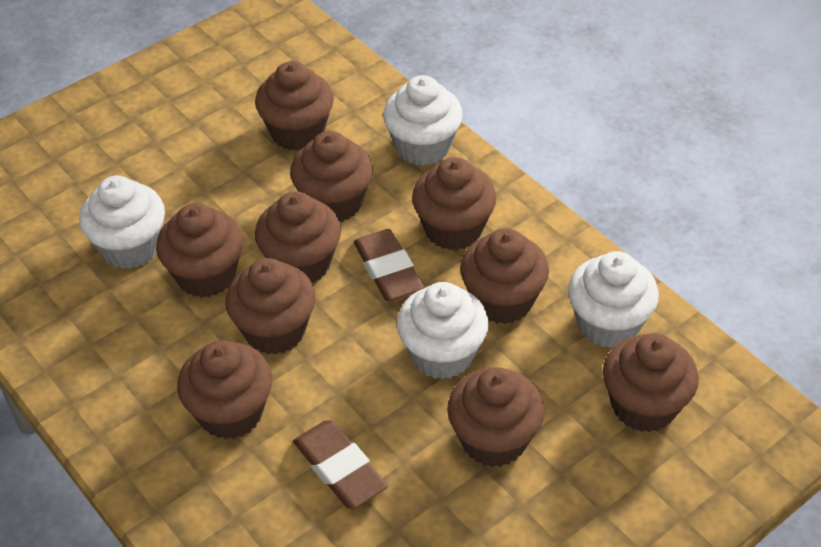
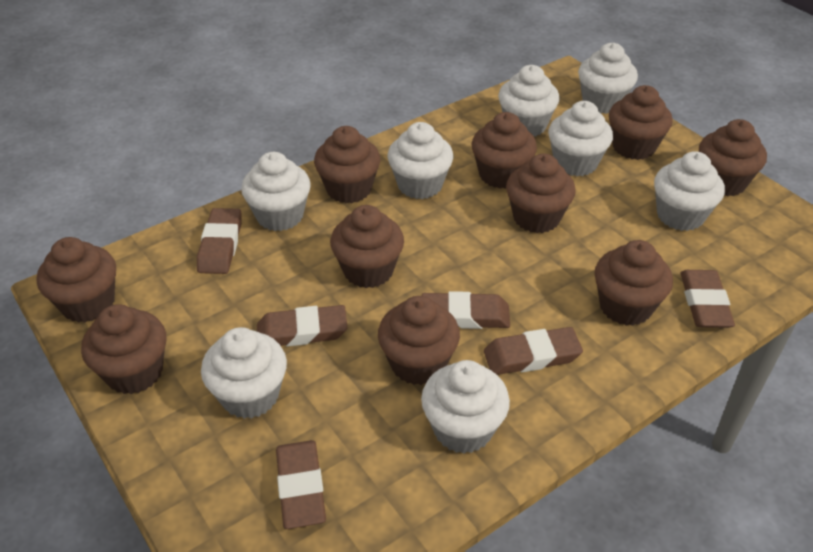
brown eraser: [293,420,388,509] [354,229,424,301] = 2 -> [197,208,242,274] [257,305,348,347] [276,440,326,529] [422,291,510,329] [484,327,583,375] [680,270,735,328] = 6
white cupcake: [79,176,165,269] [383,75,463,166] [397,282,489,379] [568,251,659,348] = 4 -> [201,327,287,419] [241,152,311,231] [387,122,453,199] [421,360,510,454] [498,65,559,137] [548,101,613,176] [578,43,638,114] [654,151,725,231] = 8

